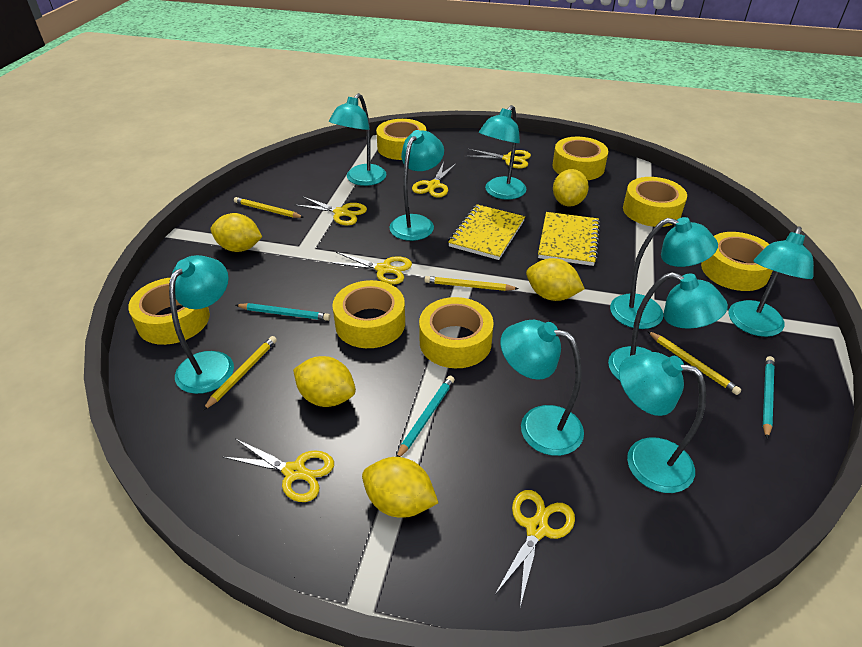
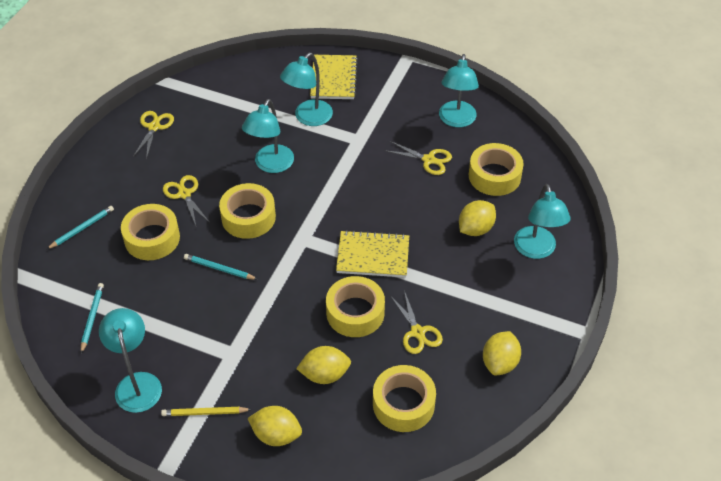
turquoise lamp: [169,255,234,394] [329,93,386,186] [389,130,444,241] [479,105,526,200] [500,320,584,456] [608,272,728,380] [610,217,718,329] [619,352,706,493] [728,226,814,337] = 9 -> [99,308,162,413] [242,99,294,173] [280,53,333,126] [439,54,479,127] [514,184,571,259] = 5
yellow lemon: [211,213,262,252] [293,356,356,407] [362,457,438,518] [526,258,585,301] [553,169,589,206] = 5 -> [248,406,302,446] [296,346,351,384] [459,200,496,236] [483,331,521,375] = 4
yellow pencil: [202,336,277,411] [234,197,304,218] [424,276,519,291] [647,331,741,395] = 4 -> [161,407,252,416] = 1
yellow scissors: [223,439,334,502] [295,196,367,225] [329,252,412,284] [412,162,457,198] [465,149,531,169] [494,490,575,607] = 6 -> [133,111,174,159] [163,175,210,226] [384,141,452,175] [390,291,443,354] = 4
yellow tape: [128,278,210,345] [332,280,405,348] [376,119,427,160] [419,297,494,368] [552,137,608,180] [623,177,687,227] [701,232,773,291] = 7 -> [121,204,180,260] [219,183,276,239] [326,276,385,337] [373,365,436,432] [469,143,524,196] = 5

